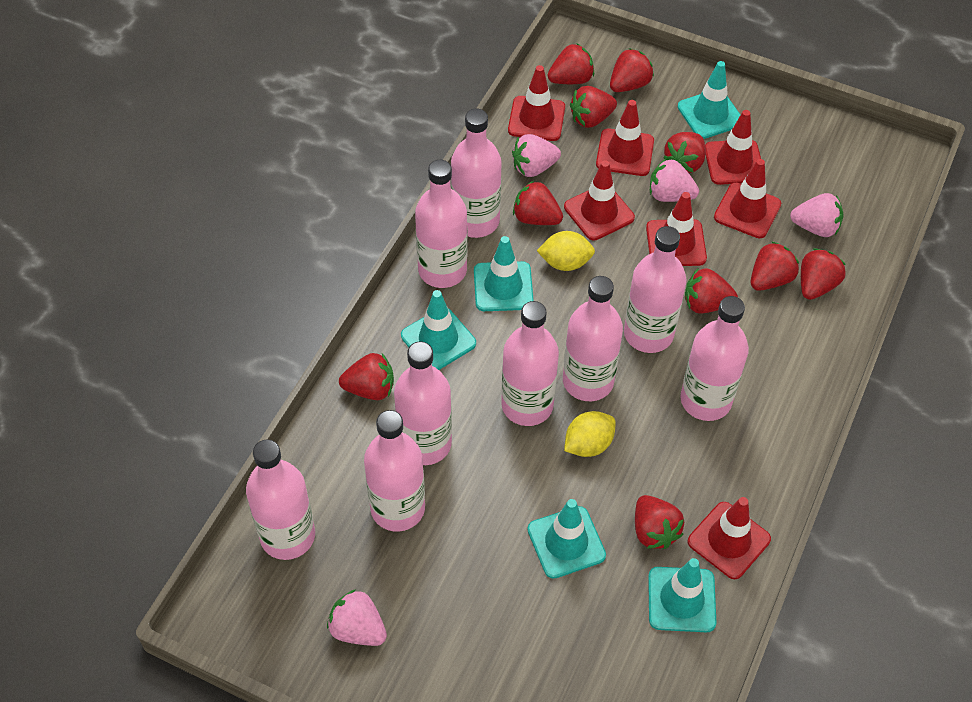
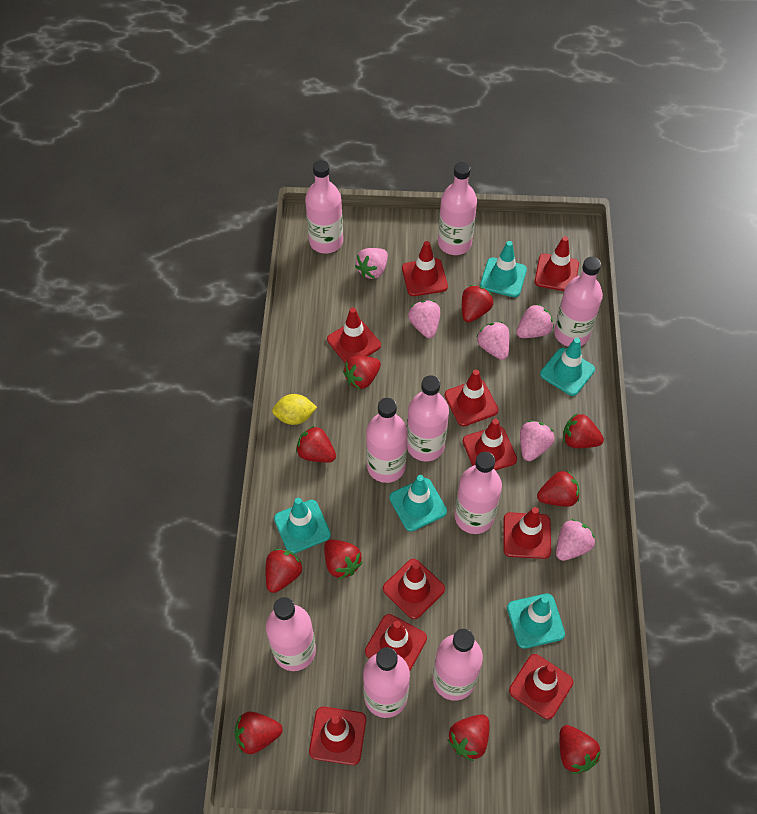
pink strawberry: [327,589,387,646] [512,134,561,177] [650,158,699,202] [790,193,843,237] = 4 -> [355,248,388,279] [408,300,440,338] [477,322,510,360] [516,304,554,338] [520,421,555,461] [556,519,595,561] = 6
red traffic cone: [508,65,565,141] [564,160,635,240] [596,100,654,176] [646,192,707,266] [687,497,771,579] [705,110,761,185] [714,159,781,238] = 7 -> [309,707,366,765] [327,307,381,363] [365,614,427,671] [383,559,445,619] [402,241,448,296] [445,370,499,426] [463,419,517,470] [503,507,551,559] [509,654,573,719] [535,236,579,291] = 10
yellow lemon: [537,231,595,271] [564,411,616,457] = 2 -> [272,394,317,425] = 1

